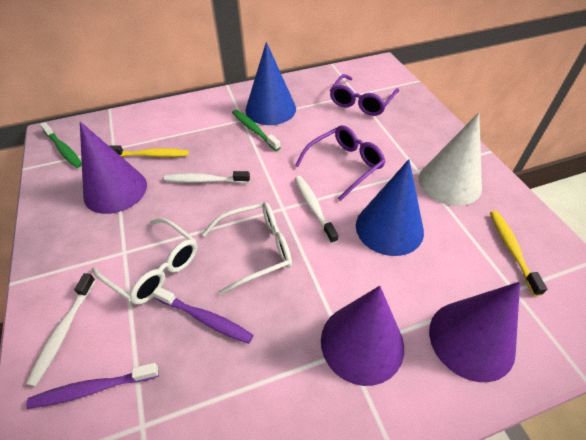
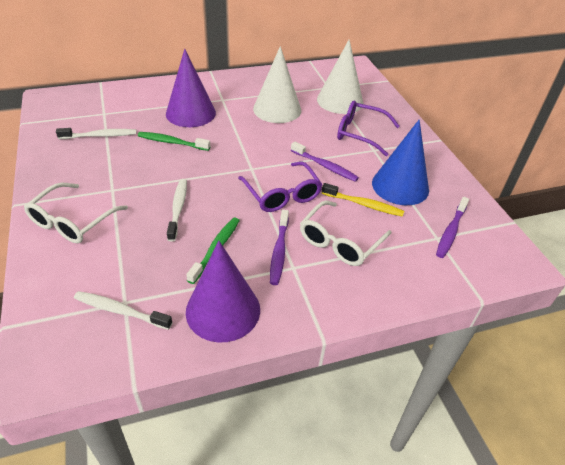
blue cone: [245,42,296,125] [356,159,424,256] = 2 -> [372,119,429,205] = 1
purple cone: [80,121,147,214] [321,286,404,386] [429,282,520,382] = 3 -> [166,49,216,127] [186,241,260,342] = 2
purple toothbrush: [26,363,159,409] [153,286,253,344] = 2 -> [270,210,289,285] [291,142,359,182] [436,197,469,258] = 3
white cone: [419,113,482,206] = 1 -> [253,46,301,123] [317,39,363,114] = 2
yellow toothbrush: [109,145,189,157] [490,211,547,296] = 2 -> [322,183,404,217] = 1

